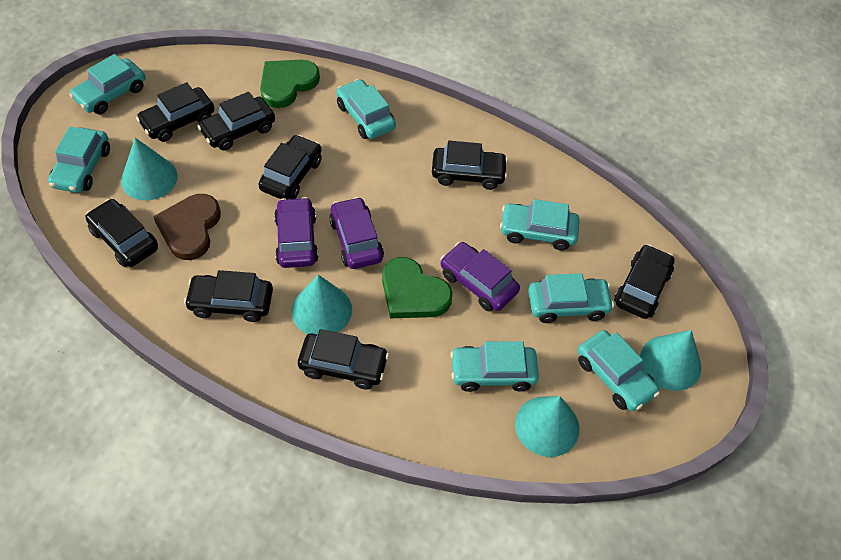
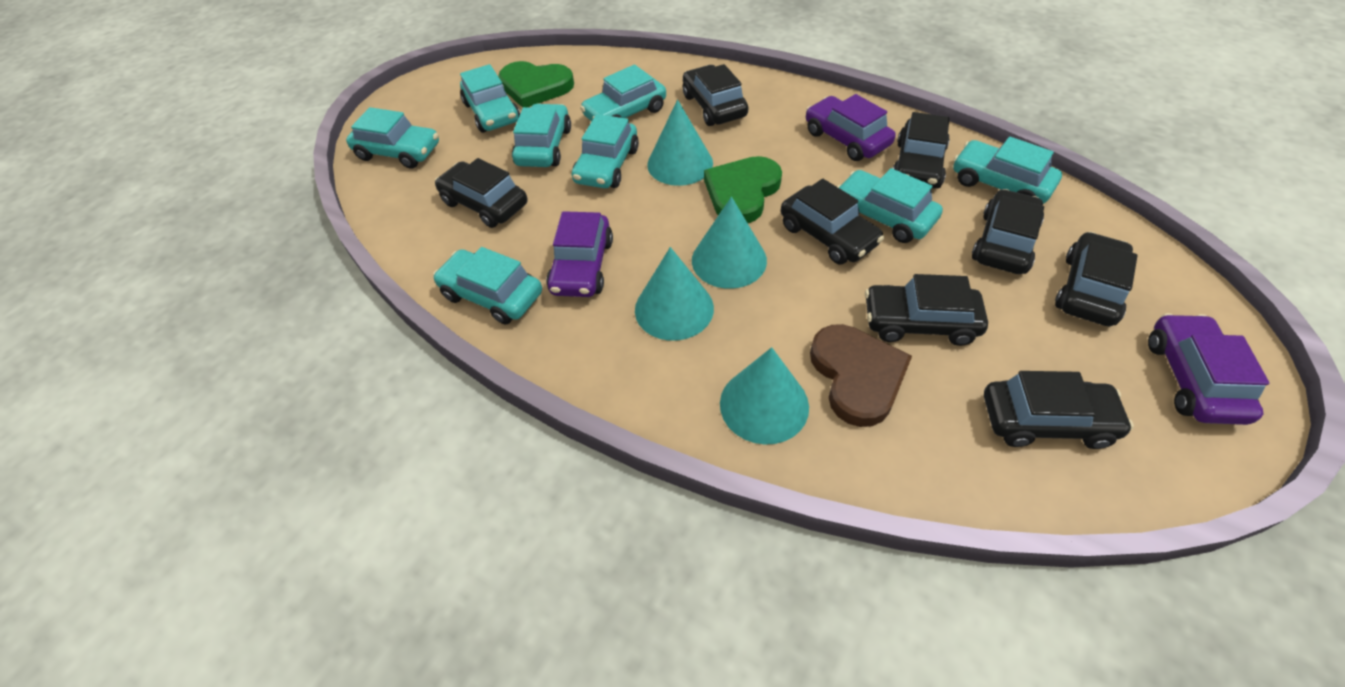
turquoise car: [48,127,110,193] [69,54,145,114] [336,79,396,139] [450,341,539,392] [500,199,579,250] [528,273,614,323] [578,330,660,411] = 7 -> [346,107,439,169] [433,247,542,324] [460,64,520,133] [512,103,571,167] [572,114,639,188] [580,64,666,121] [837,168,943,243] [953,137,1062,204] = 8

